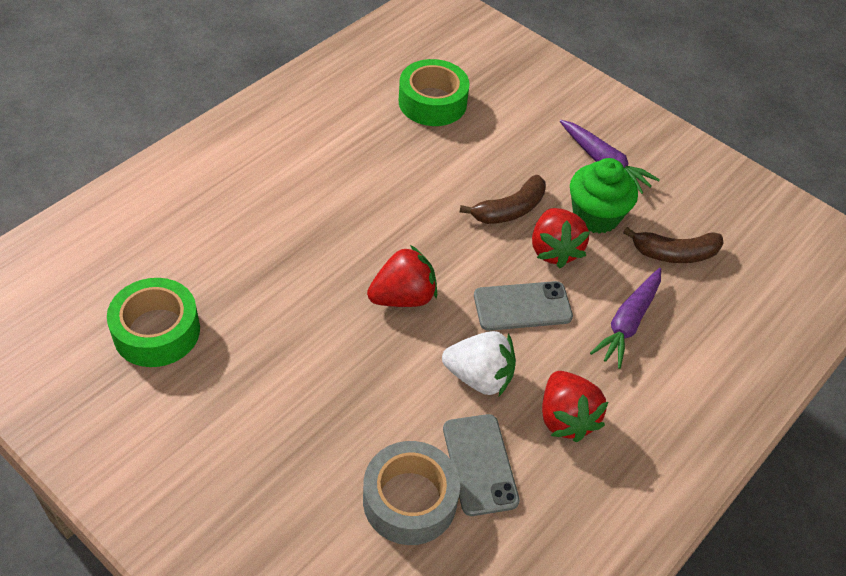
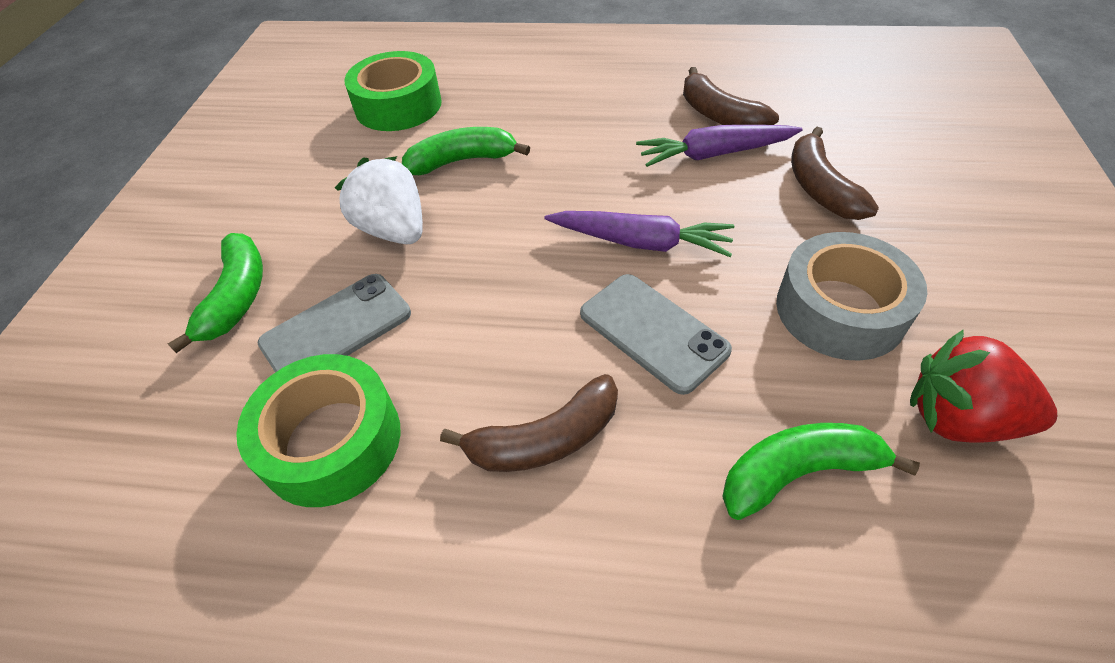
brown banana: [460,175,546,224] [623,227,724,263] = 2 -> [440,374,618,472] [683,67,779,125] [791,127,879,220] = 3
green banana: none = 0 -> [168,233,263,353] [402,127,530,175] [722,423,920,520] = 3
green cupcake: [570,158,638,234] = 1 -> none = 0
red strawberry: [367,245,437,307] [532,208,590,268] [542,371,608,442] = 3 -> [910,329,1057,443] = 1

